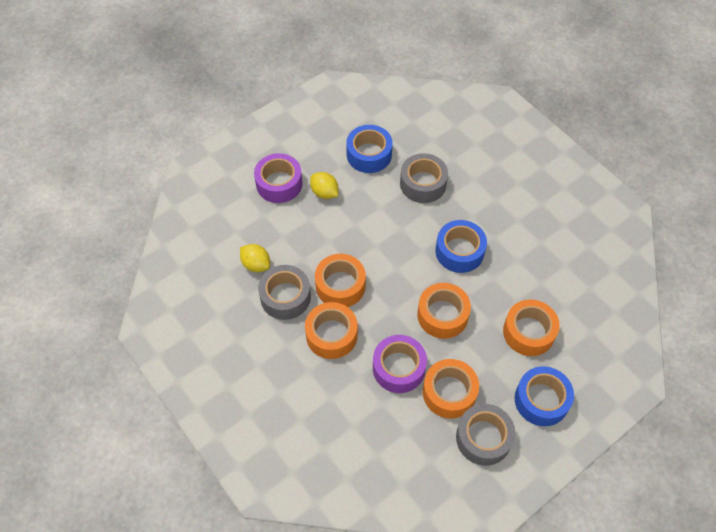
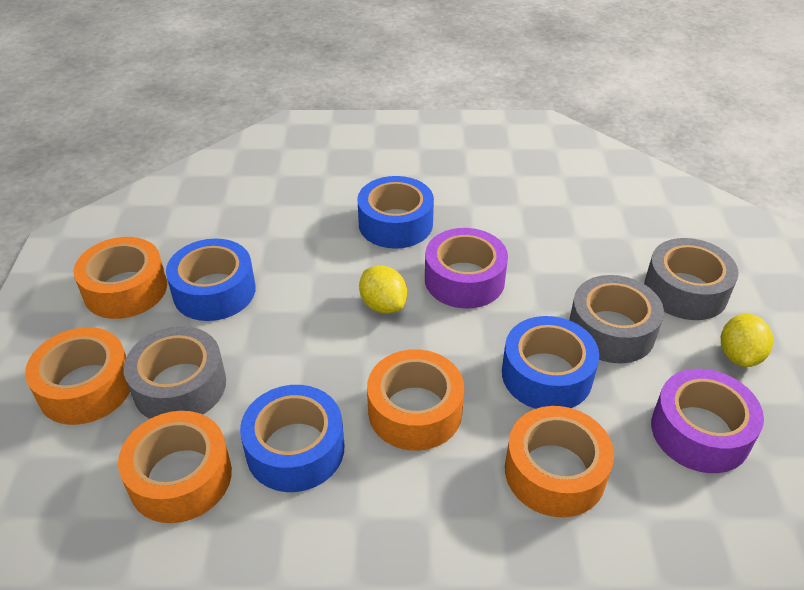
blue tape: [346,125,393,173] [435,220,487,273] [515,366,574,426] = 3 -> [166,239,256,321] [240,385,344,492] [357,176,434,249] [502,316,599,409] = 4

